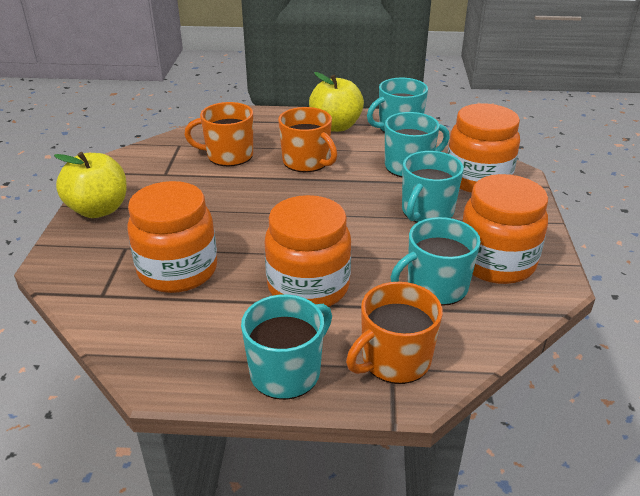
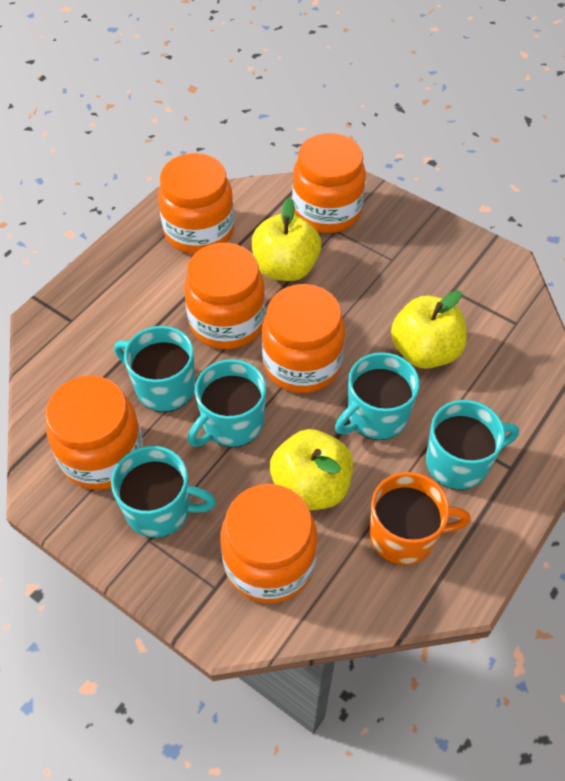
orange jar: [127,181,217,293] [265,195,351,307] [447,103,520,193] [462,174,548,284] = 4 -> [45,376,144,490] [158,153,234,254] [184,243,266,349] [220,484,318,603] [262,284,345,393] [292,133,366,233] = 6
orange mug: [184,102,253,167] [278,107,337,172] [346,282,443,384] = 3 -> [370,472,471,565] = 1
yellow apple: [54,152,127,218] [309,72,364,132] = 2 -> [251,198,321,281] [270,429,353,510] [391,290,467,369] = 3

